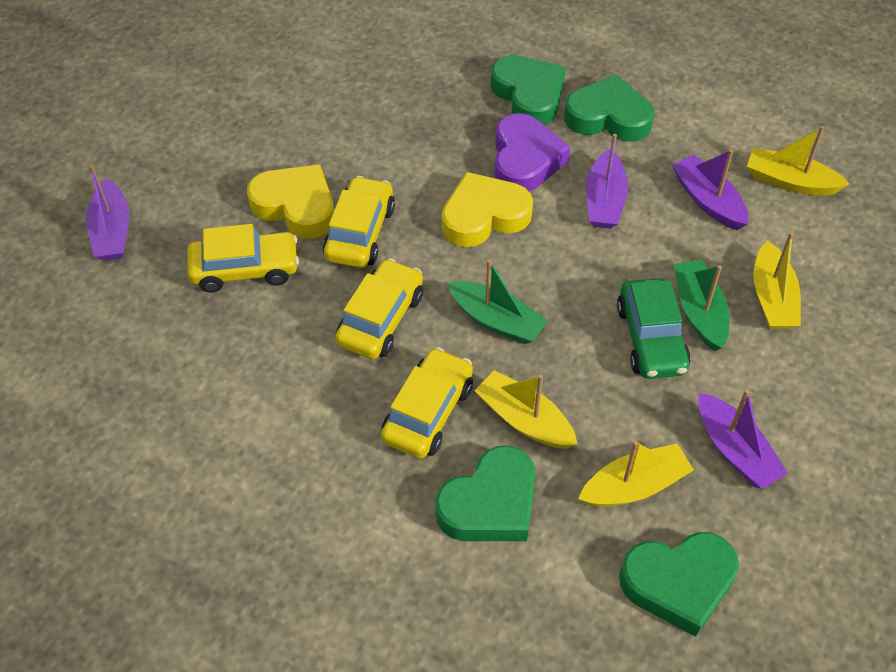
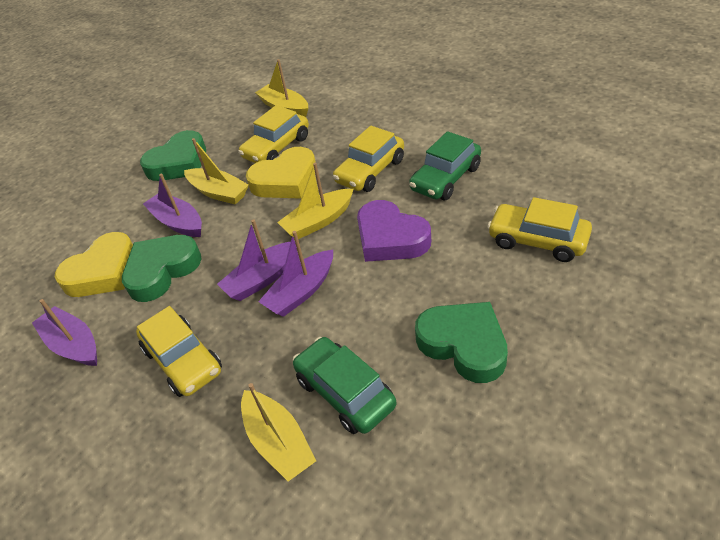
green boat: [447,259,548,344] [674,260,729,351] = 2 -> none = 0
green car: [617,278,691,379] = 1 -> [293,337,397,434] [409,131,481,200] = 2
green heart: [435,445,535,541] [491,55,566,125] [564,74,654,141] [619,532,739,637] = 4 -> [122,235,202,302] [140,130,206,181] [415,302,508,383] = 3

